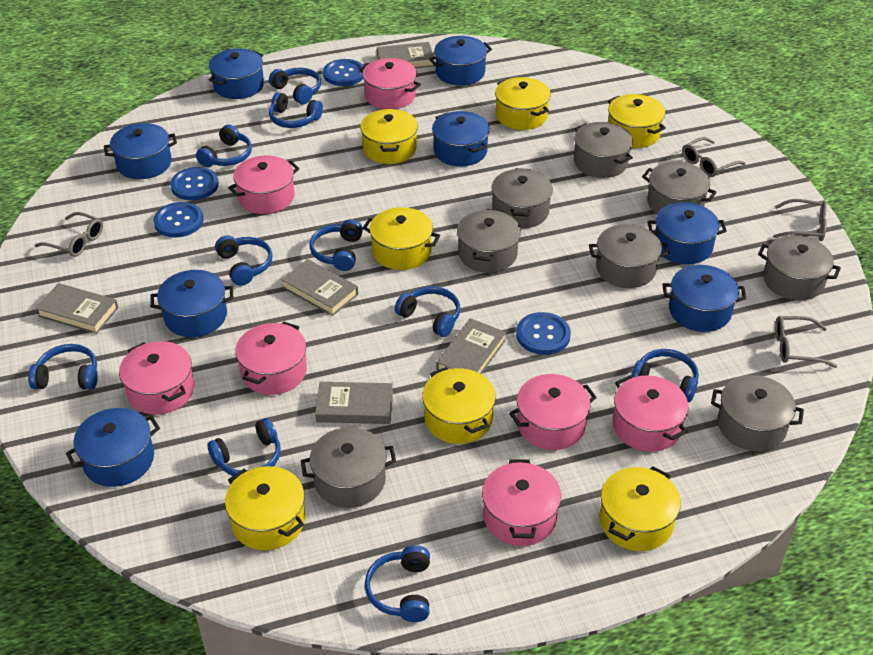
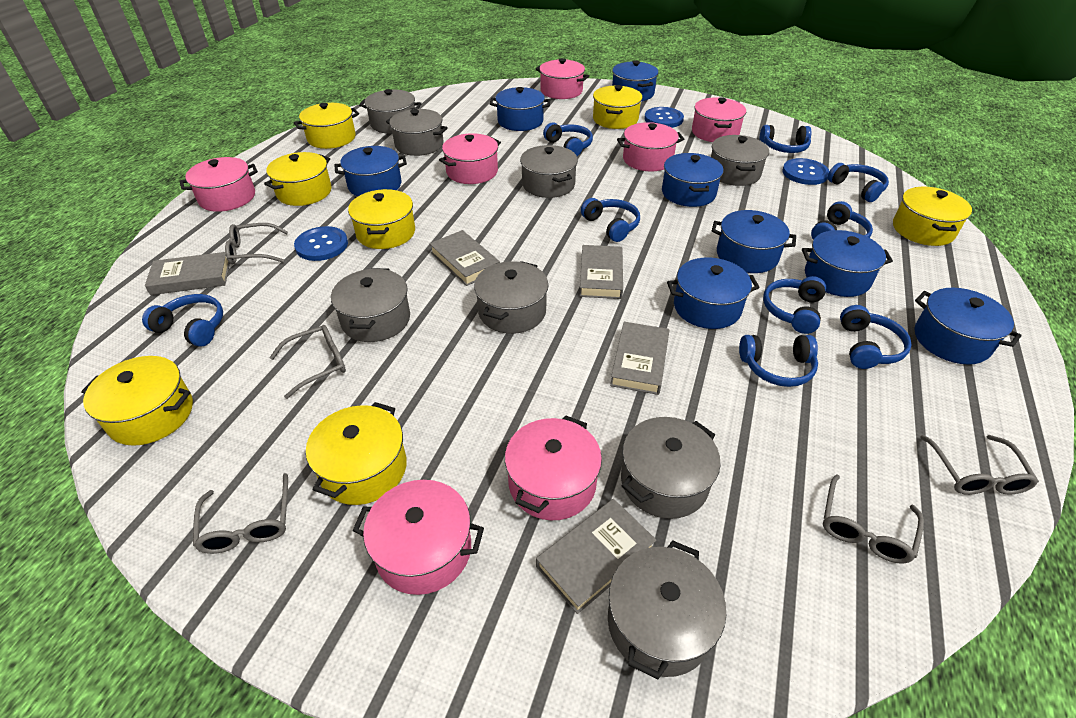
blue button: [153,202,204,238] [170,167,219,200] [323,59,364,86] [516,312,571,355] = 4 -> [294,226,348,261] [644,107,684,128] [782,158,830,185] = 3
blue headphones: [28,344,98,390] [196,125,252,167] [207,418,281,476] [215,235,273,286] [269,68,321,104] [269,92,323,128] [309,219,363,271] [365,545,430,622] [395,286,460,337] [631,349,699,402] = 10 -> [142,294,223,347] [543,122,593,156] [581,198,640,242] [739,335,818,387] [760,125,811,153] [763,276,826,334] [811,201,873,240] [828,163,889,202] [840,305,912,369] = 9
grey glasses: [35,212,103,257] [682,137,746,177] [773,199,827,241] [775,316,837,368] = 4 -> [193,473,288,554] [225,223,288,264] [269,325,346,399] [823,474,924,564] [920,435,1039,495] = 5

